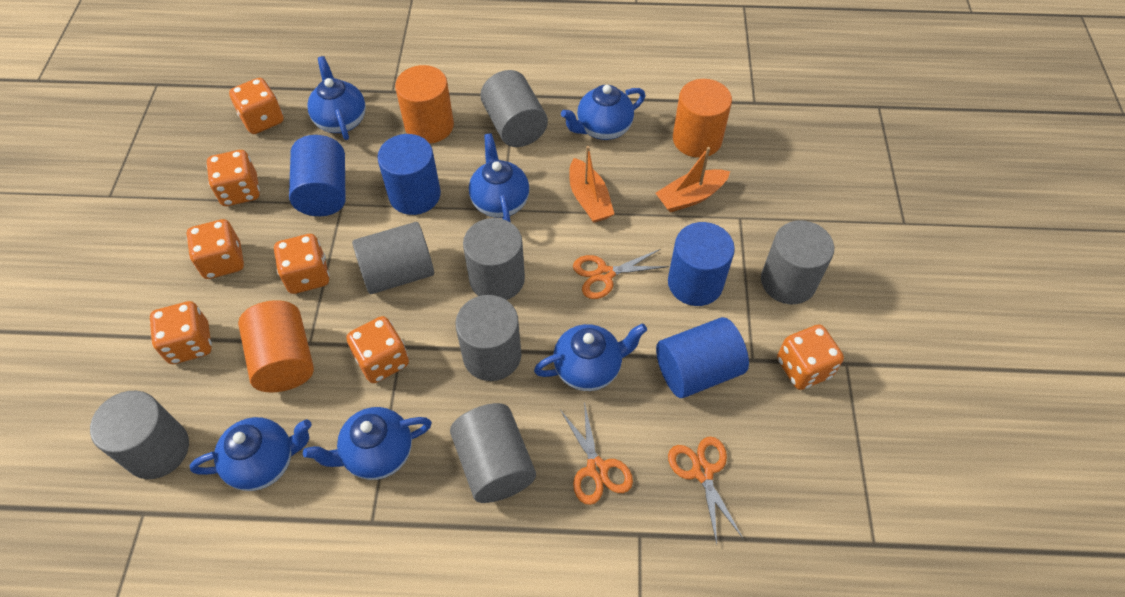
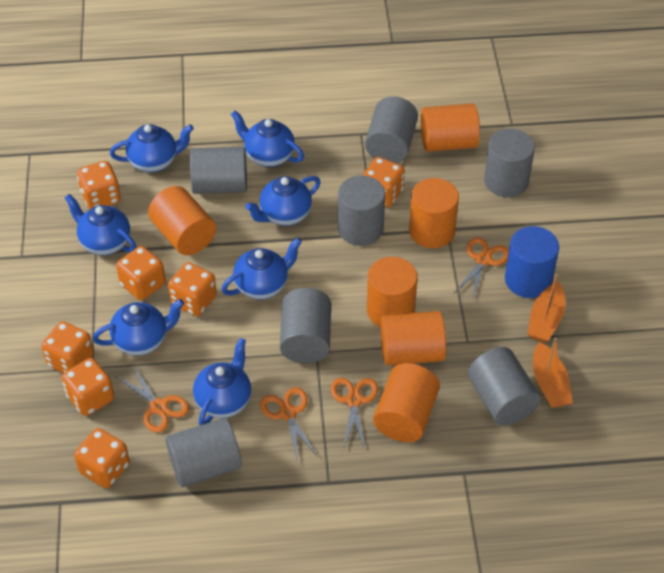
blue cylinder: [289,135,345,216] [377,134,441,215] [656,317,749,398] [668,222,735,306] = 4 -> [505,226,559,298] = 1
blue teapot: [190,417,311,491] [303,407,432,480] [307,56,366,140] [469,133,529,222] [534,324,647,391] [561,85,645,140] = 6 -> [65,194,136,255] [93,299,184,356] [110,124,194,172] [193,338,251,425] [222,238,302,299] [231,111,304,167] [245,176,321,226] = 7
orange cylinder: [238,300,314,392] [395,65,454,144] [673,79,732,158] = 3 -> [148,186,216,255] [367,257,417,327] [373,363,440,442] [380,311,446,365] [409,178,459,248] [421,103,480,152] = 6
orange scissors: [560,402,633,505] [573,249,669,299] [668,437,743,544] = 3 -> [115,365,189,433] [260,387,318,460] [331,378,378,449] [454,237,509,301] = 4

